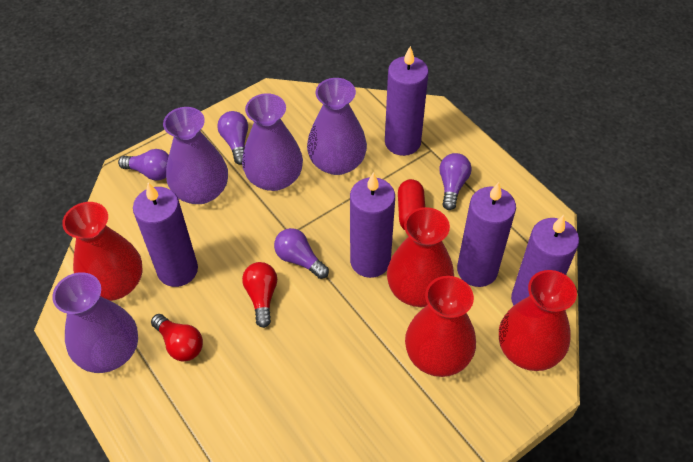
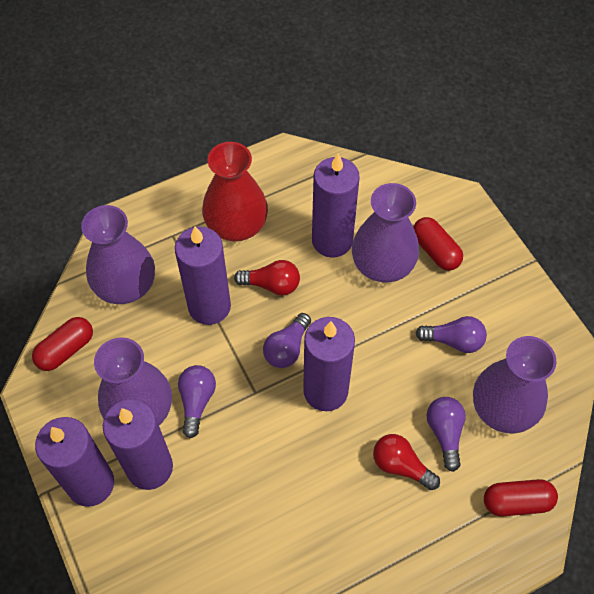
red capsule: [398,179,425,230] = 1 -> [32,317,93,371] [413,217,463,270] [484,479,558,517] = 3
red vase: [62,202,143,301] [387,207,454,307] [405,276,476,377] [499,270,577,371] = 4 -> [202,142,268,241] = 1

